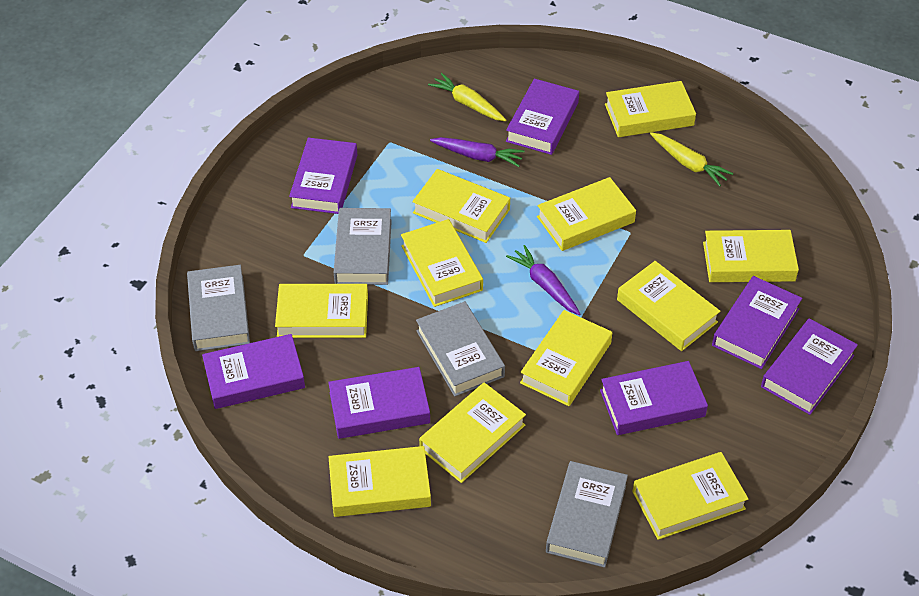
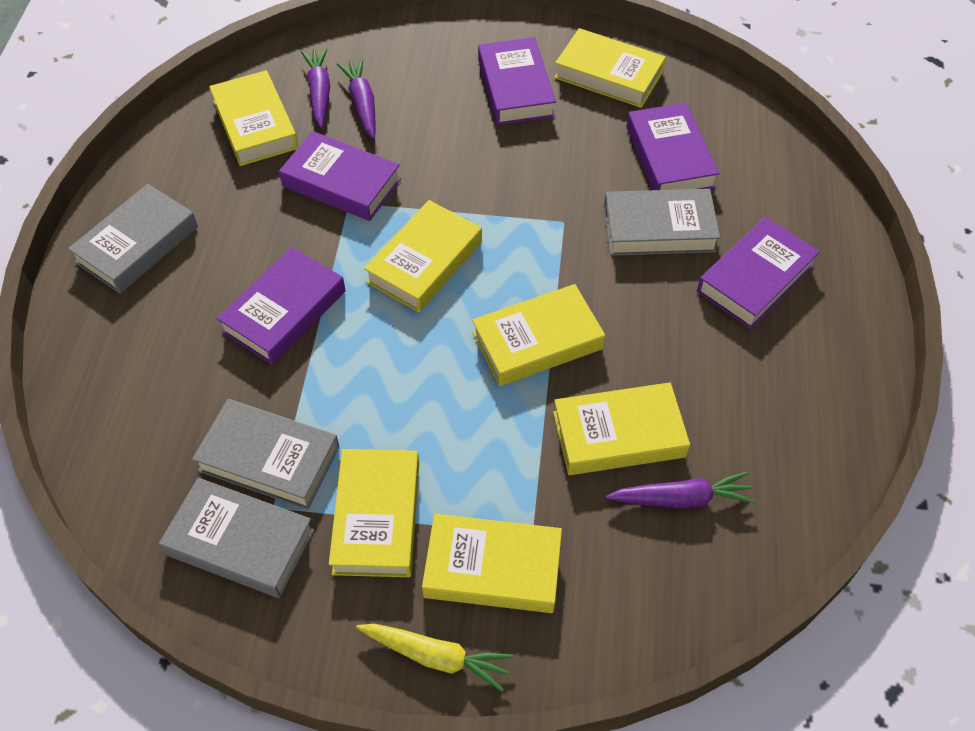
purple book: [202,334,305,409] [289,138,357,214] [328,367,430,439] [506,79,579,155] [600,361,708,435] [712,276,802,369] [761,318,858,415] = 7 -> [217,247,346,365] [279,131,401,221] [478,37,556,125] [626,103,719,190] [697,217,820,329] = 5
purple carrot: [430,137,525,167] [506,245,580,315] = 2 -> [301,48,330,128] [337,58,376,139] [606,471,755,508] = 3
yellow book: [275,284,368,338] [329,446,431,517] [401,219,483,307] [412,169,510,243] [419,382,526,483] [520,310,612,406] [537,177,636,251] [605,81,696,137] [617,261,720,351] [632,452,748,540] [703,230,799,282] = 11 -> [209,70,299,166] [329,449,419,577] [364,200,482,312] [422,514,562,613] [472,284,605,386] [553,382,690,475] [554,28,666,108] = 7
yellow carrot: [428,73,506,121] [650,132,733,186] = 2 -> [356,624,513,692] = 1

